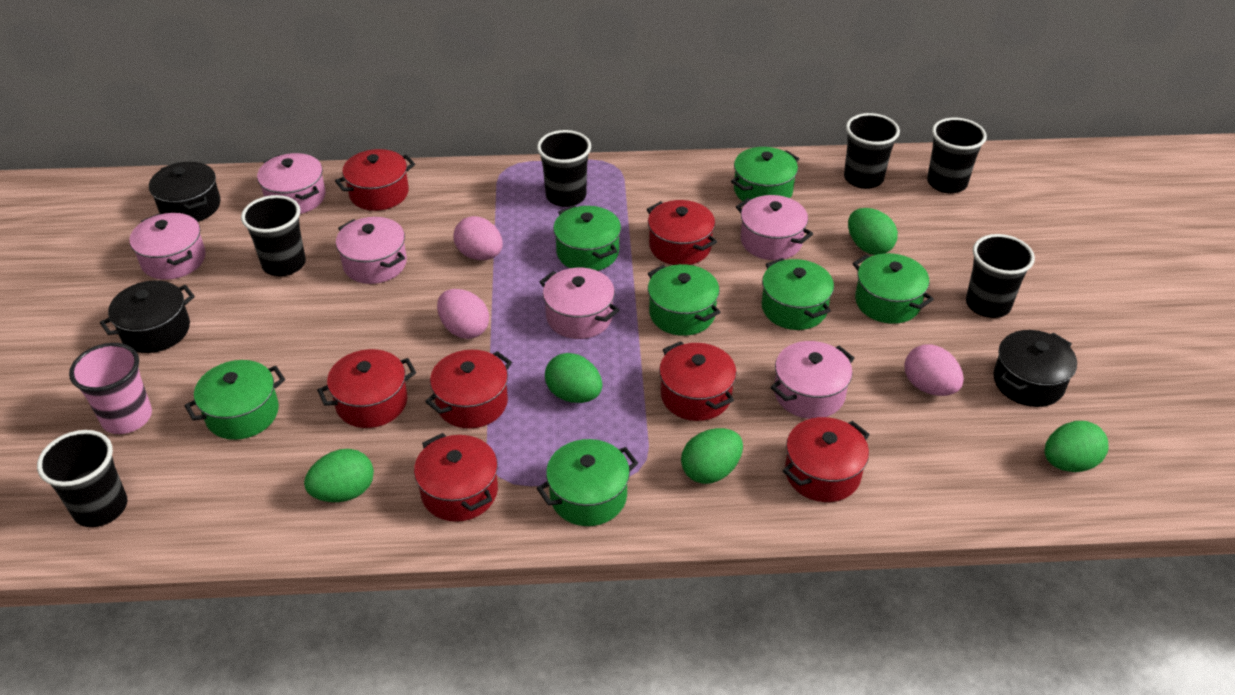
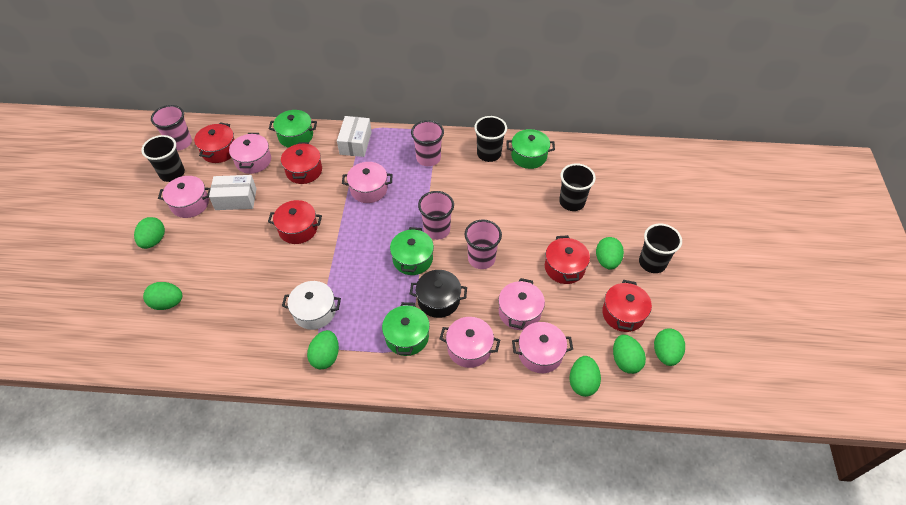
black cup: [37,430,127,527] [241,195,306,276] [537,130,591,207] [844,113,900,189] [927,118,987,193] [966,234,1035,318] = 6 -> [141,135,185,182] [474,116,507,162] [559,163,596,211] [639,224,682,273] = 4
black pot: [100,280,195,353] [149,162,221,222] [993,330,1077,407] = 3 -> [410,270,467,318] = 1
green egg: [304,449,374,502] [545,353,602,403] [681,428,743,484] [848,208,898,255] [1045,421,1109,472] = 5 -> [134,217,165,249] [143,282,183,310] [307,330,339,369] [569,356,601,397] [596,237,624,270] [613,335,646,374] [654,328,685,366] = 7
green pot: [184,360,285,440] [537,439,638,526] [553,205,621,271] [648,264,720,336] [731,147,799,201] [762,258,834,330] [853,253,934,324] = 7 -> [269,110,317,148] [382,302,430,356] [390,227,434,275] [507,129,555,169] = 4
pink cup: [69,343,152,434] = 1 -> [151,105,192,151] [411,120,444,166] [418,191,454,240] [465,220,502,269] = 4
pink egg: [437,289,489,339] [453,216,503,260] [905,344,964,396] = 3 -> none = 0
red pot: [317,349,416,428] [335,149,415,211] [414,433,498,522] [425,350,512,429] [647,200,717,265] [659,341,736,421] [783,417,870,502] = 7 -> [194,122,235,163] [268,200,322,244] [281,142,322,184] [545,235,590,284] [602,280,652,332] = 5
white box: none = 0 -> [209,175,257,210] [337,116,372,157] = 2
white pot: none = 0 -> [282,281,341,330] = 1

